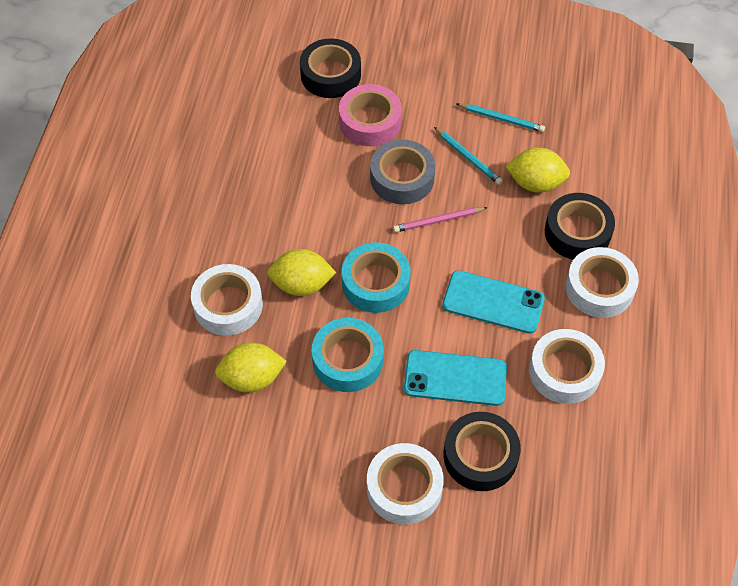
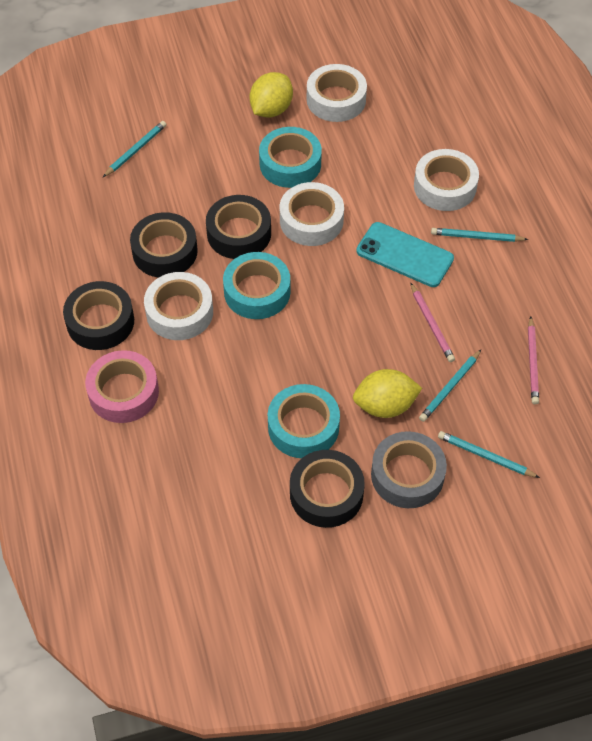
black tape: [300,38,361,98] [443,412,521,491] [545,193,615,259] = 3 -> [63,281,134,350] [130,212,198,278] [206,195,271,259] [290,450,365,528] = 4
pink pencil: [393,207,488,233] = 1 -> [410,282,455,362] [528,316,539,404] = 2
turquoise pencil: [434,127,503,185] [456,103,545,132] = 2 -> [103,121,166,177] [419,350,481,422] [431,228,528,242] [438,431,540,478] = 4
turquoise phone: [404,350,507,406] [442,270,545,334] = 2 -> [356,222,454,287] = 1
turquoise tape: [312,318,384,392] [342,242,411,313] = 2 -> [223,252,290,319] [259,127,322,188] [268,384,340,458] = 3
yellow lemon: [215,342,287,392] [267,249,336,296] [505,148,570,193] = 3 -> [249,72,293,118] [353,369,422,418] = 2

